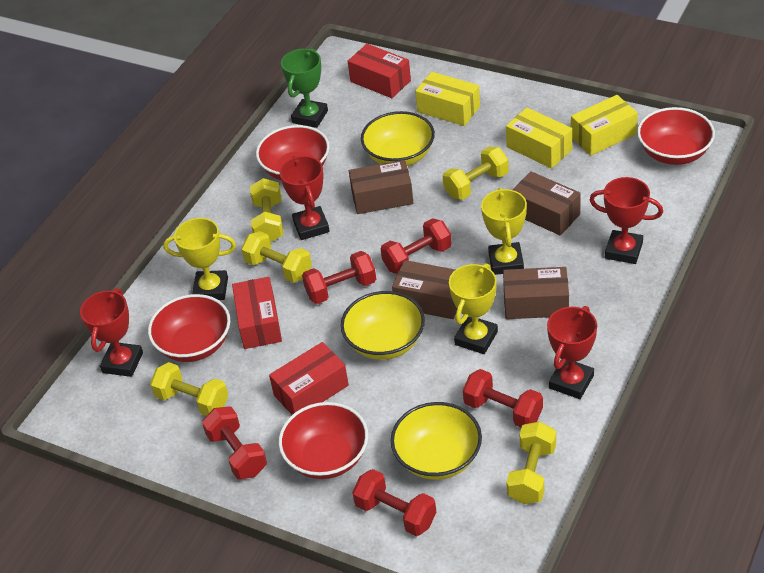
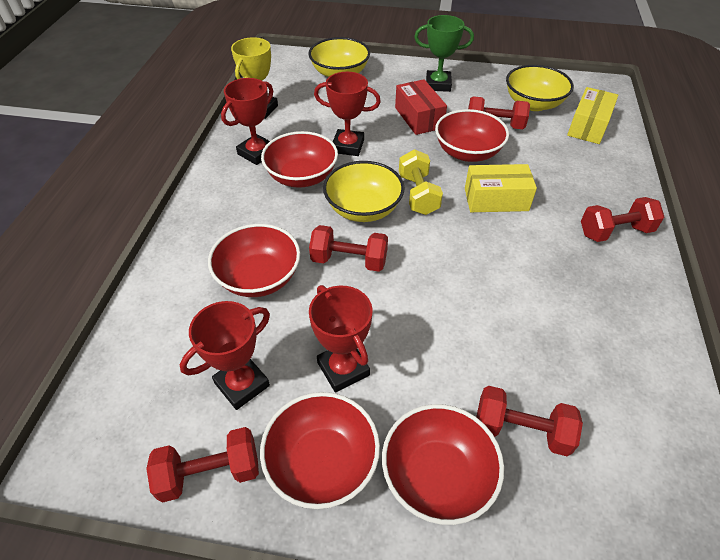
brown box: [349,160,414,214] [392,260,457,319] [503,267,569,319] [513,171,581,236] = 4 -> none = 0
red bowl: [148,294,230,362] [256,125,330,180] [279,402,368,479] [637,107,715,165] = 4 -> [208,224,300,297] [260,392,380,509] [261,131,338,188] [382,404,504,525] [435,109,509,162] = 5
red box: [232,277,282,349] [269,342,349,415] [348,44,411,98] = 3 -> [395,79,447,135] = 1
yellow box: [415,72,480,126] [506,108,572,169] [571,95,638,156] = 3 -> [465,164,537,212] [567,87,618,144] = 2
yellow dumbbell: [150,362,229,416] [241,231,312,283] [250,178,283,243] [443,146,509,200] [507,421,556,504] = 5 -> [399,149,443,215] = 1
yellow trophy: [163,218,236,300] [449,263,498,354] [481,188,527,275] = 3 -> [231,37,278,119] = 1

